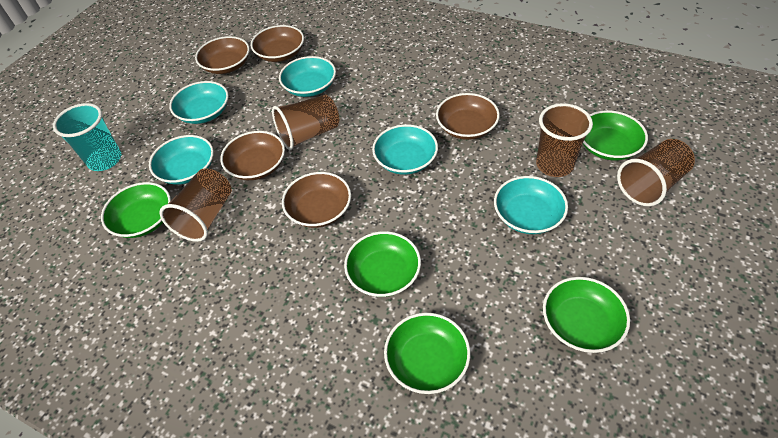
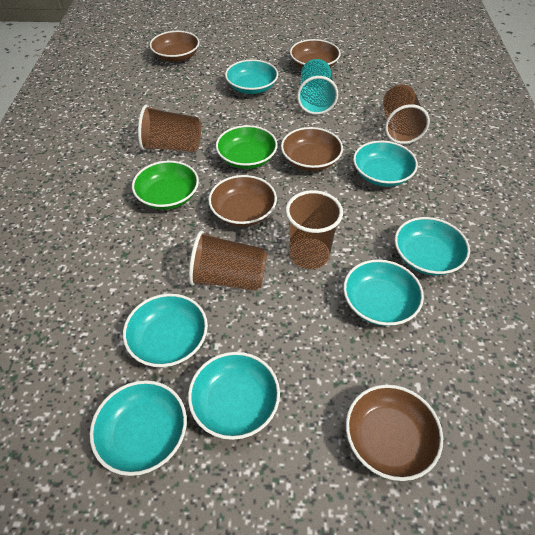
green bowl: [101,182,171,238] [344,231,421,297] [384,313,470,394] [543,277,630,353] [583,111,648,160] = 5 -> [132,161,199,210] [216,125,278,169] = 2
turquoise bowl: [149,135,214,184] [169,81,228,124] [279,56,336,97] [372,125,438,175] [494,176,568,234] = 5 -> [90,380,187,476] [123,294,208,367] [188,352,280,440] [225,59,278,94] [343,259,424,326] [353,141,418,187] [395,217,470,276] = 7

